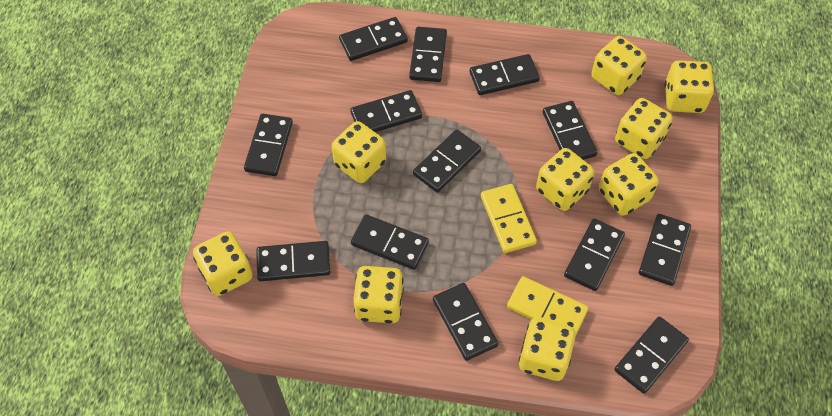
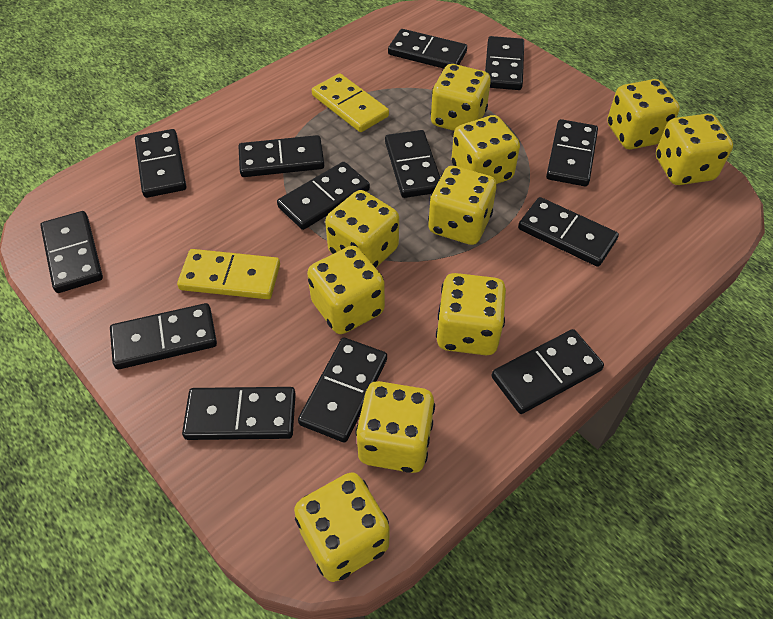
yellow dice: [193,231,253,296] [331,121,386,183] [353,266,404,323] [519,318,576,381] [536,148,594,211] [591,36,647,95] [599,153,659,216] [615,98,673,159] [664,60,715,113] = 9 -> [294,472,389,582] [307,246,385,334] [325,190,399,268] [355,381,435,473] [428,166,496,245] [430,64,491,131] [436,273,506,355] [451,115,520,184] [607,79,680,149] [656,114,733,185] = 10

